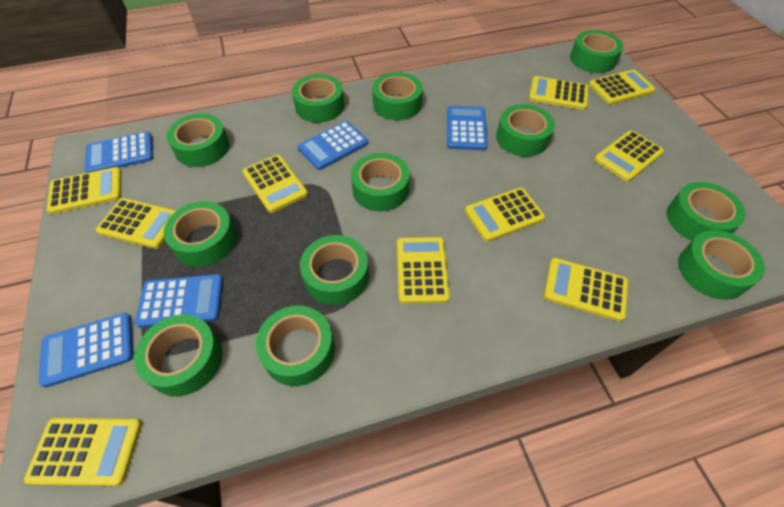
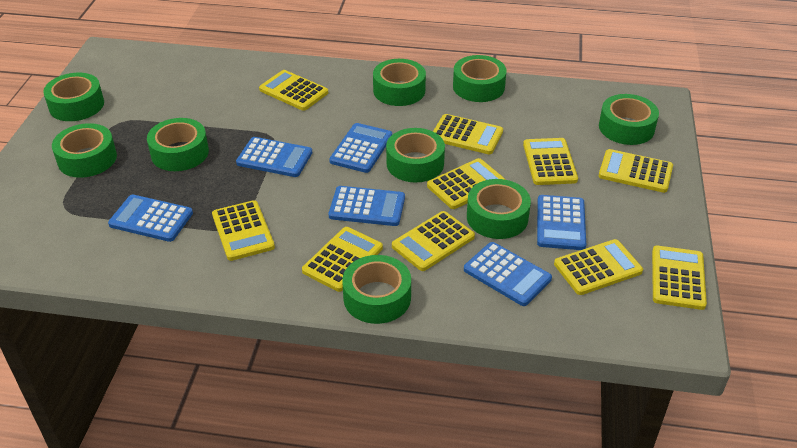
blue calculator: [39,313,133,388] [85,132,153,173] [135,274,223,328] [298,121,368,170] [447,106,488,150] = 5 -> [108,194,193,242] [236,137,312,177] [329,123,392,173] [329,186,405,226] [464,242,552,306] [537,195,586,250] = 6
green tape: [134,314,223,397] [164,201,237,267] [167,114,229,167] [256,306,335,386] [292,74,344,123] [300,235,369,305] [351,153,410,211] [372,72,423,120] [496,104,555,157] [570,30,623,73] [667,182,746,241] [678,230,765,300] = 12 -> [43,73,104,121] [52,123,117,178] [147,118,209,171] [342,255,411,324] [373,59,426,106] [386,128,445,183] [453,55,506,102] [467,179,531,239] [599,94,659,145] = 9

